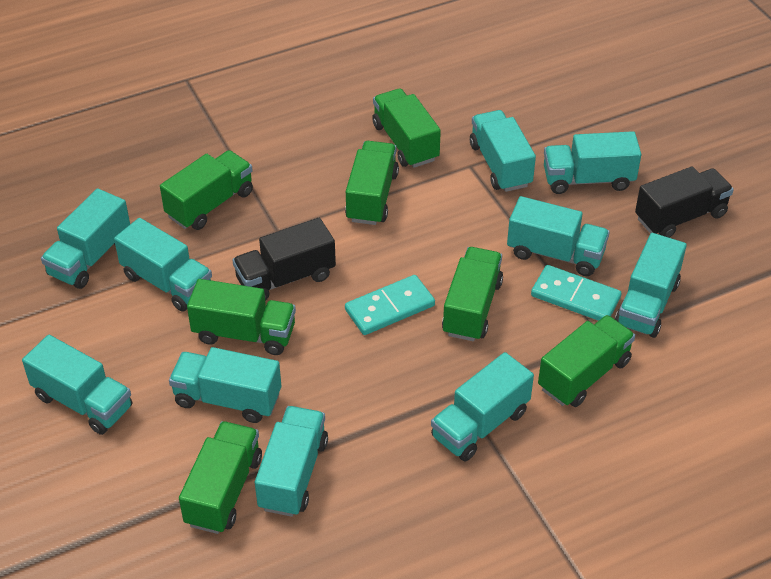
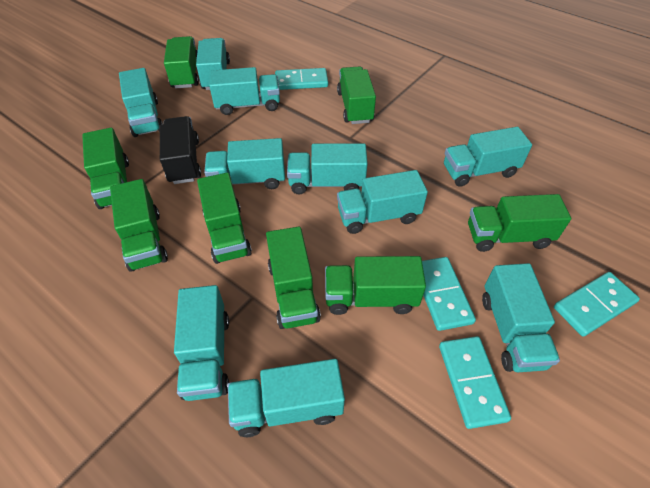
black truck: [232,218,336,301] [635,167,734,238] = 2 -> [160,116,201,184] = 1
green truck: [160,150,253,230] [179,421,262,534] [187,279,296,355] [345,141,399,225] [372,89,441,168] [442,247,503,341] [538,315,635,407] = 7 -> [82,128,129,209] [110,179,168,272] [164,36,199,88] [197,173,252,264] [266,227,321,329] [325,256,426,315] [337,66,376,124] [468,194,571,252] = 8
turquoise domino: [345,275,435,335] [531,265,621,321] = 2 -> [275,68,328,90] [422,257,476,331] [439,336,511,429] [554,272,640,337] = 4

